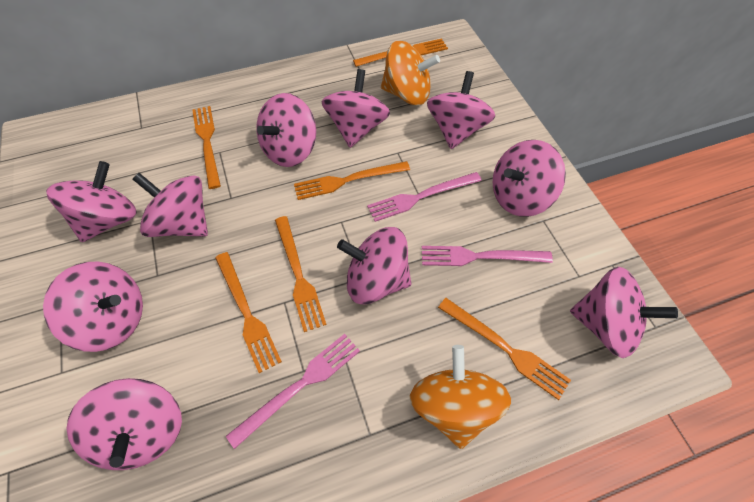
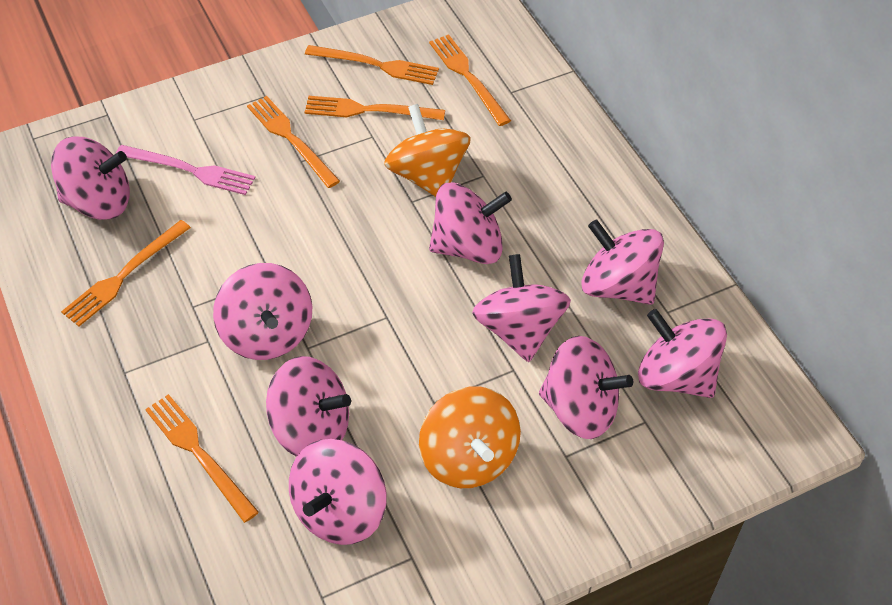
pink fork: [226,334,360,449] [367,172,482,222] [422,246,553,266] = 3 -> [116,145,256,195] = 1
pink spinning top: [43,262,143,352] [46,161,136,242] [66,378,182,470] [133,173,208,237] [257,93,316,167] [321,69,390,148] [337,227,411,304] [427,71,495,149] [493,140,566,217] [570,267,678,358] = 10 -> [51,136,130,220] [213,263,312,360] [266,356,351,457] [289,439,387,545] [429,182,512,264] [472,254,571,362] [539,336,633,439] [581,219,664,305] [638,309,727,398] = 9

